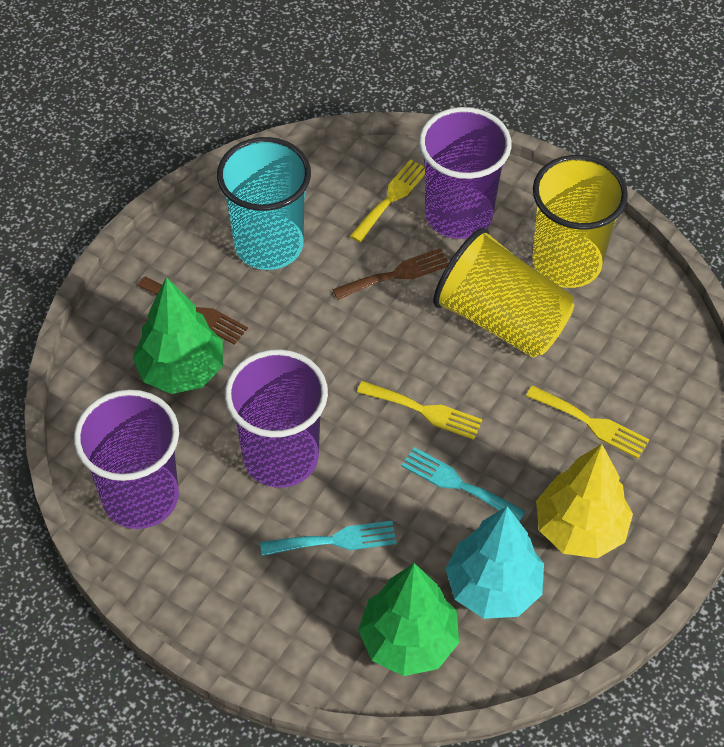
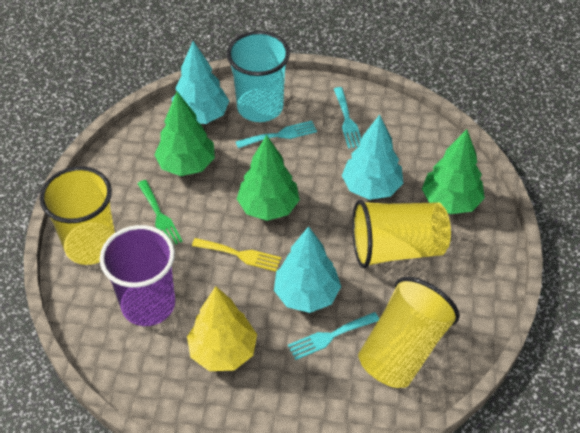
brown fork: [137,276,248,345] [332,248,449,300] = 2 -> none = 0
green fork: none = 0 -> [137,180,183,245] = 1
green tree: [133,277,223,394] [358,563,459,676] = 2 -> [154,92,215,176] [237,135,300,221] [422,129,485,214] = 3
purple cup: [74,389,179,529] [225,349,328,488] [419,107,512,239] = 3 -> [100,225,175,326] = 1
turquoise fork: [260,521,396,556] [401,447,526,522] = 2 -> [236,121,317,148] [288,312,379,360] [334,87,361,149] = 3
turquoise tree: [446,506,544,619] = 1 -> [172,41,229,124] [274,226,341,313] [342,115,403,200] = 3
yellow cup: [433,228,574,358] [533,155,628,288] = 2 -> [40,167,115,265] [352,200,451,268] [358,277,460,388] = 3
yellow fork: [350,159,425,242] [357,381,483,440] [526,385,649,458] = 3 -> [192,238,281,272] = 1

